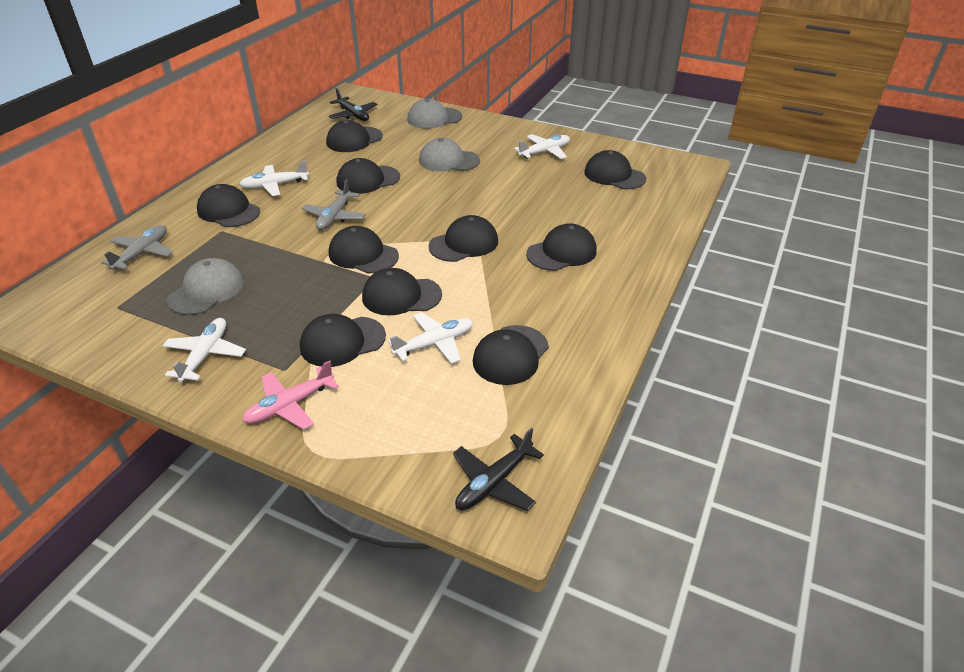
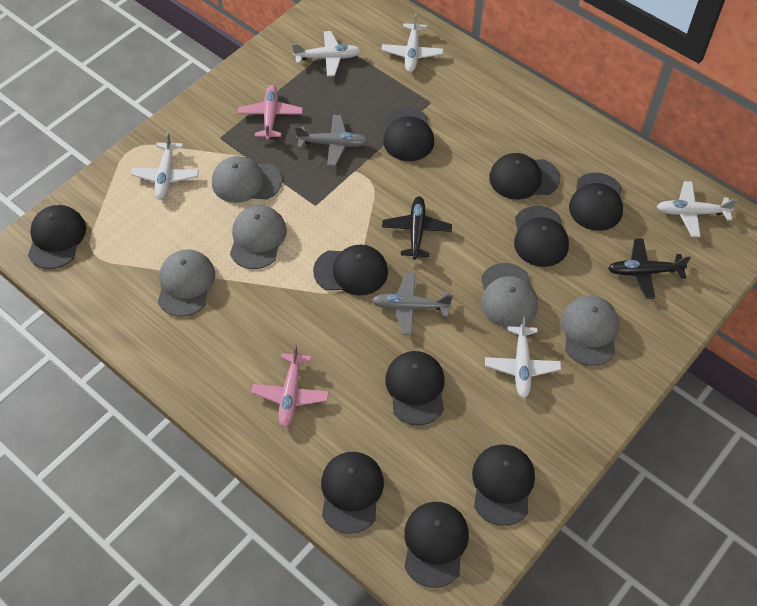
grey cap: [167,258,244,315] [407,99,462,129] [419,138,480,171] = 3 -> [158,249,215,317] [212,156,282,203] [230,205,287,269] [481,263,538,328] [561,296,619,366] = 5
pink plane: [242,360,339,430] = 1 -> [238,85,303,140] [251,344,329,428] = 2
white plane: [163,318,246,382] [239,161,309,196] [388,312,473,364] [514,134,570,159] = 4 -> [131,132,199,200] [292,31,361,77] [381,13,444,72] [485,317,561,398] [657,181,738,237] = 5

